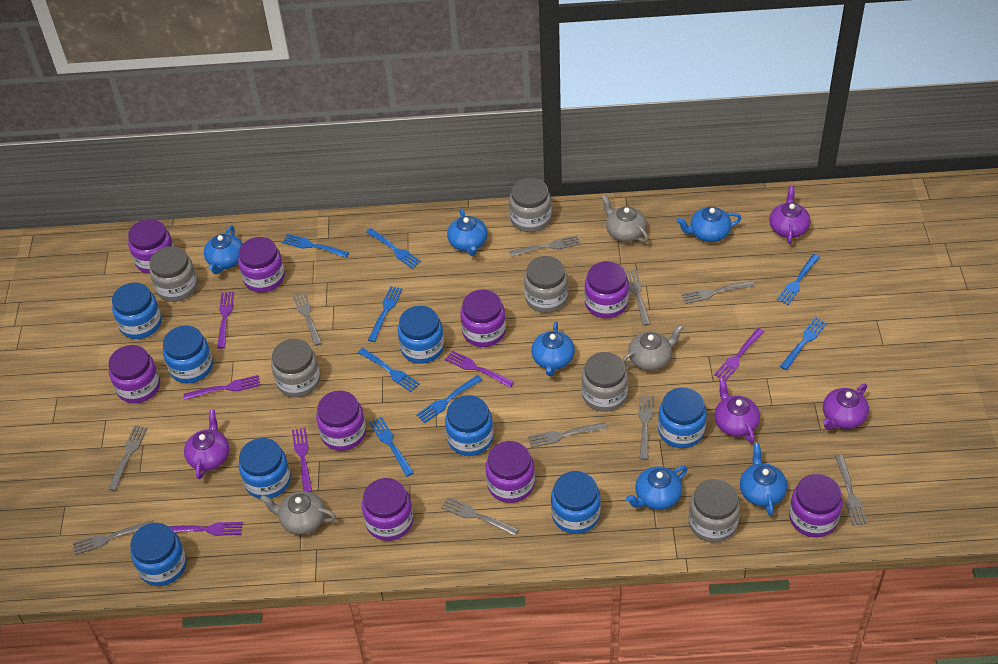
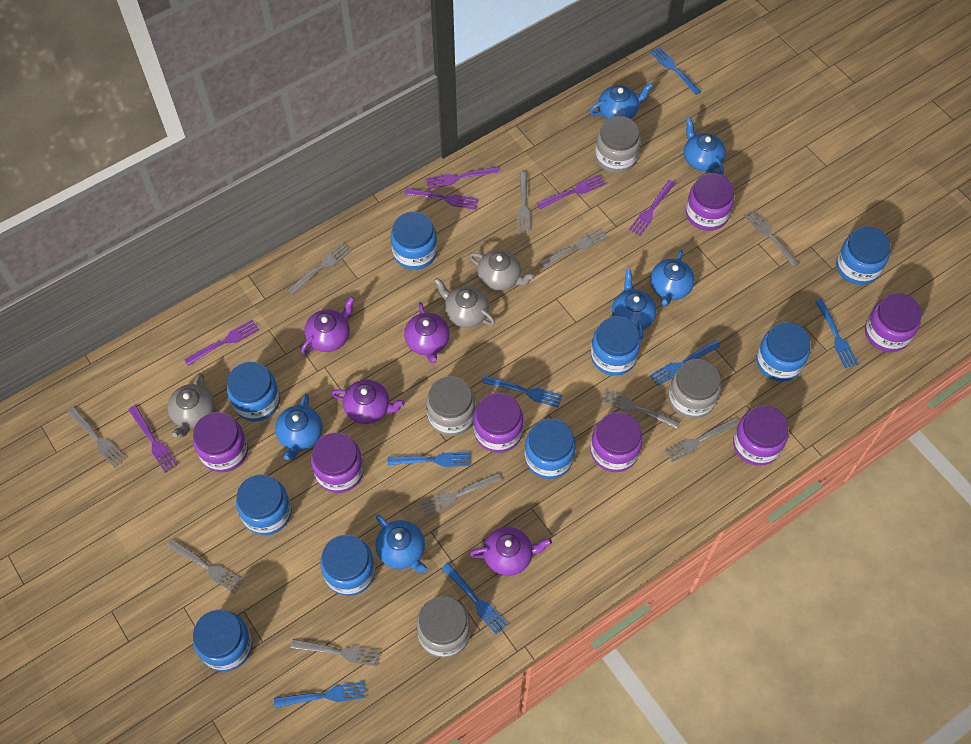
blue fork: [282,234,349,258] [358,348,420,392] [366,228,421,269] [368,286,402,342] [369,417,414,477] [416,375,483,423] [777,254,820,305] [780,317,827,370] = 8 -> [274,681,366,708] [388,452,471,467] [442,562,508,635] [483,376,562,408] [650,46,701,95] [650,340,721,386] [815,299,858,368] = 7
blue jar: [112,283,162,339] [130,523,187,586] [163,325,213,383] [239,438,291,499] [398,306,444,364] [445,395,493,456] [551,471,601,534] [658,387,707,448] = 8 -> [193,610,253,671] [227,362,280,421] [236,474,292,535] [320,535,375,596] [391,212,437,270] [525,419,576,479] [591,316,641,376] [756,322,810,381] [836,226,890,285] = 9
grey jar: [149,246,198,302] [271,339,320,397] [509,178,552,232] [524,256,568,313] [581,352,628,412] [688,479,740,542] = 6 -> [416,596,471,658] [426,376,476,436] [595,116,641,173] [668,359,721,419] = 4
purple jar: [109,345,160,403] [128,219,174,274] [238,237,285,292] [316,391,366,451] [362,478,413,541] [460,289,506,347] [485,441,535,503] [584,261,629,318] [789,474,843,538] = 9 -> [193,412,248,472] [311,432,364,493] [474,393,524,453] [590,412,643,472] [686,173,735,231] [733,405,788,466] [865,293,922,352] = 7

